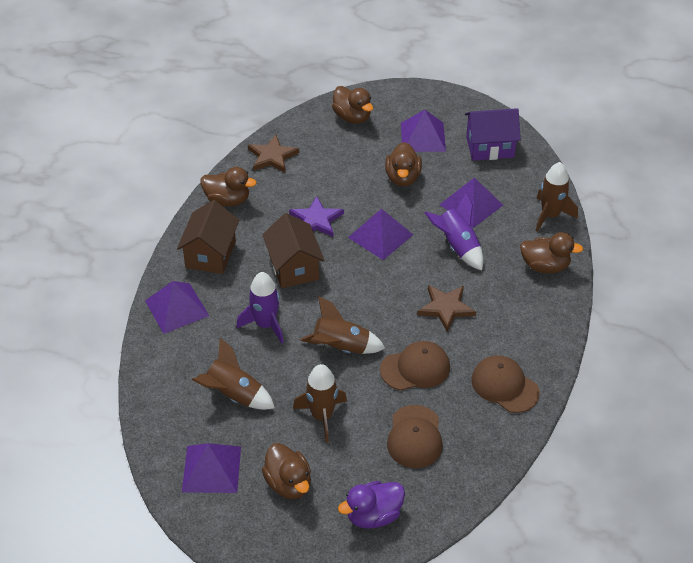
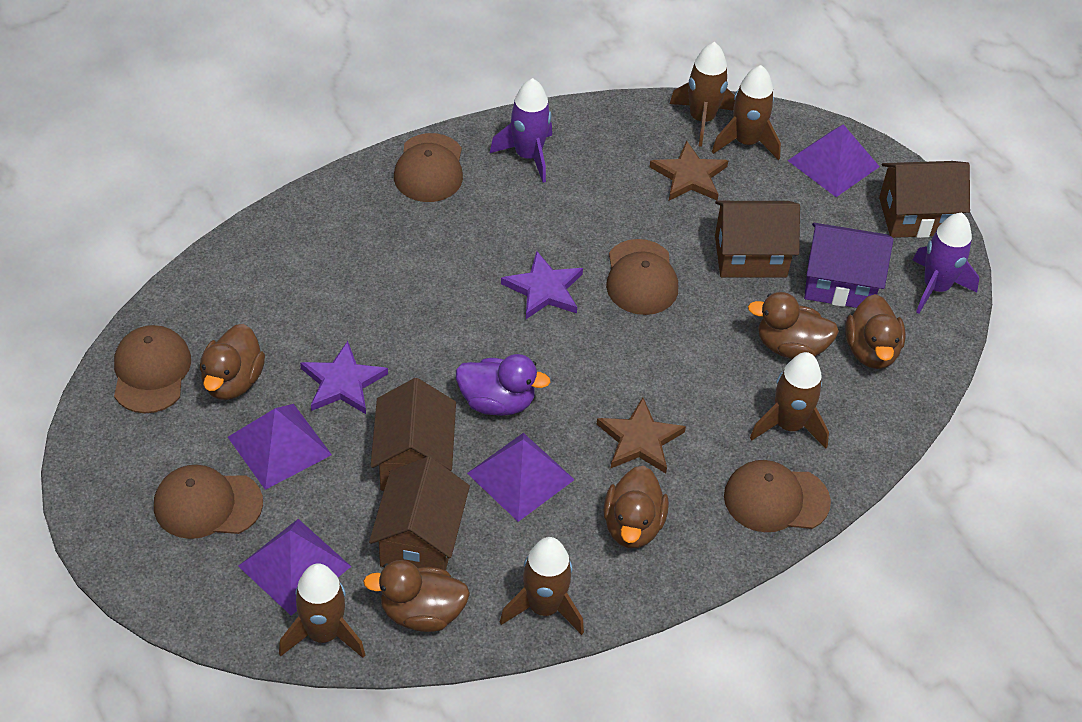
brown cap: [380,341,450,391] [387,405,443,468] [471,355,540,413] = 3 -> [114,325,191,413] [154,465,263,539] [394,133,463,202] [606,239,678,315] [724,460,831,532] = 5
brown house: [177,200,239,274] [262,213,325,288] = 2 -> [369,456,470,570] [370,378,456,491] [715,201,800,277] [879,161,970,238] = 4
brown rocket: [192,338,275,410] [293,364,347,442] [300,296,385,354] [536,162,578,232] = 4 -> [279,563,365,658] [500,537,584,635] [670,42,735,147] [712,65,781,160] [750,352,829,449] = 5
purple pyramid: [145,281,209,334] [182,443,241,493] [348,209,413,260] [401,110,446,152] [440,177,503,228] = 5 -> [228,404,332,490] [238,519,351,616] [467,433,575,522] [787,124,880,197] = 4
purple star: [289,196,344,237] = 1 -> [300,341,388,414] [501,251,583,319] = 2

